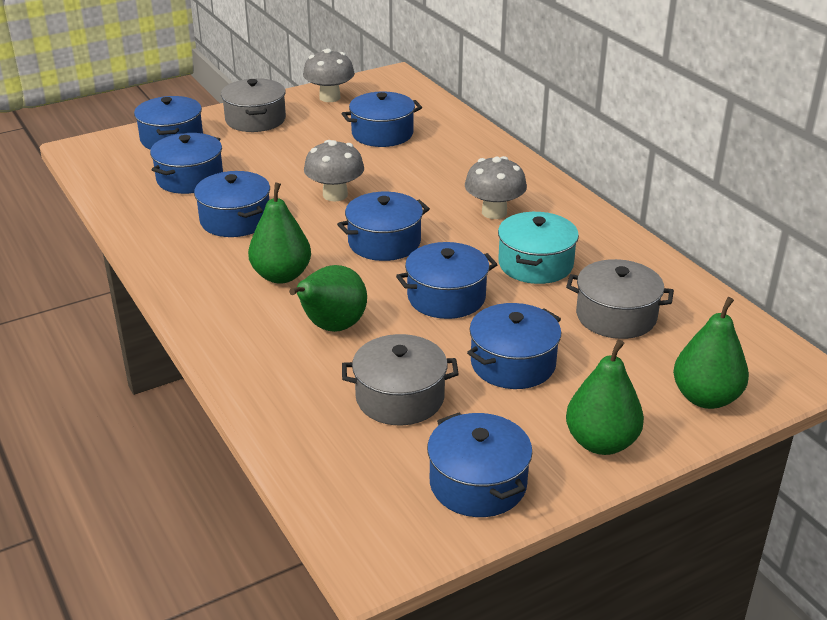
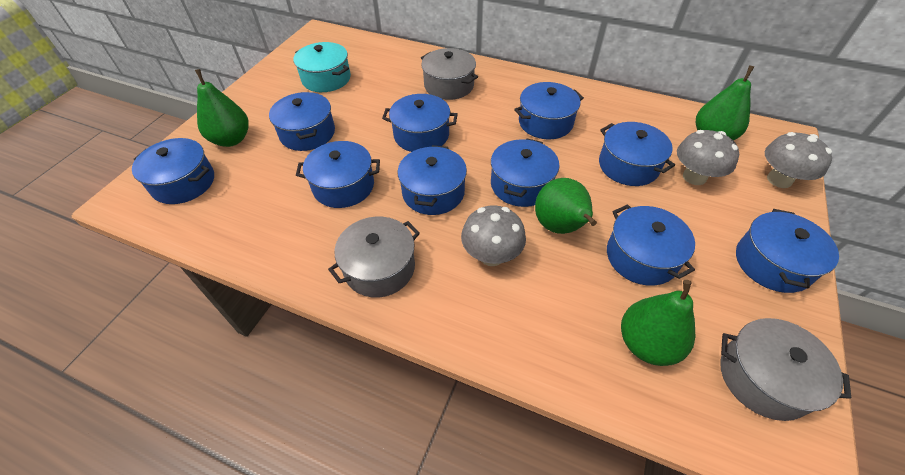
blue pot: [134,96,203,150] [150,133,223,194] [194,171,270,237] [337,192,430,261] [342,91,422,147] [396,242,498,319] [427,412,533,517] [467,303,561,389] = 8 -> [132,138,214,204] [269,92,335,151] [296,141,380,208] [382,94,458,152] [397,145,467,215] [491,138,560,207] [514,82,584,139] [599,122,675,186] [607,204,695,286] [736,209,839,293] = 10

